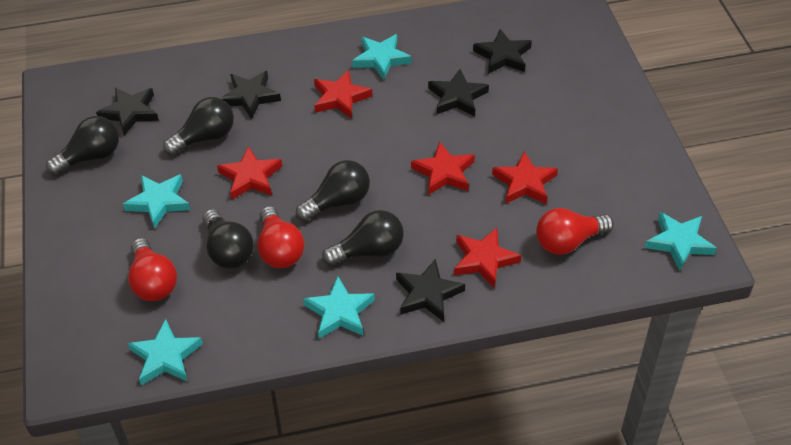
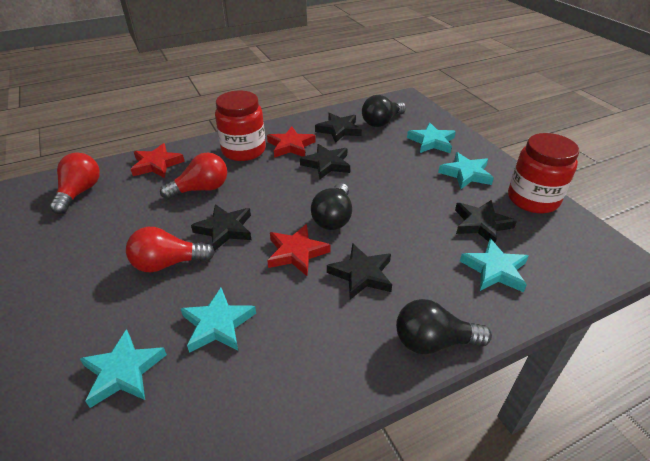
black light bulb: [46,116,119,175] [163,97,234,155] [203,209,254,269] [296,160,370,221] [322,210,404,266] = 5 -> [311,183,352,230] [362,95,406,127] [396,299,492,354] = 3
red jar: none = 0 -> [215,90,266,161] [508,133,579,213] = 2
red star: [217,146,282,200] [314,70,372,119] [411,142,475,195] [454,228,521,288] [492,151,558,204] = 5 -> [131,143,185,178] [267,127,315,158] [267,224,330,276] = 3

